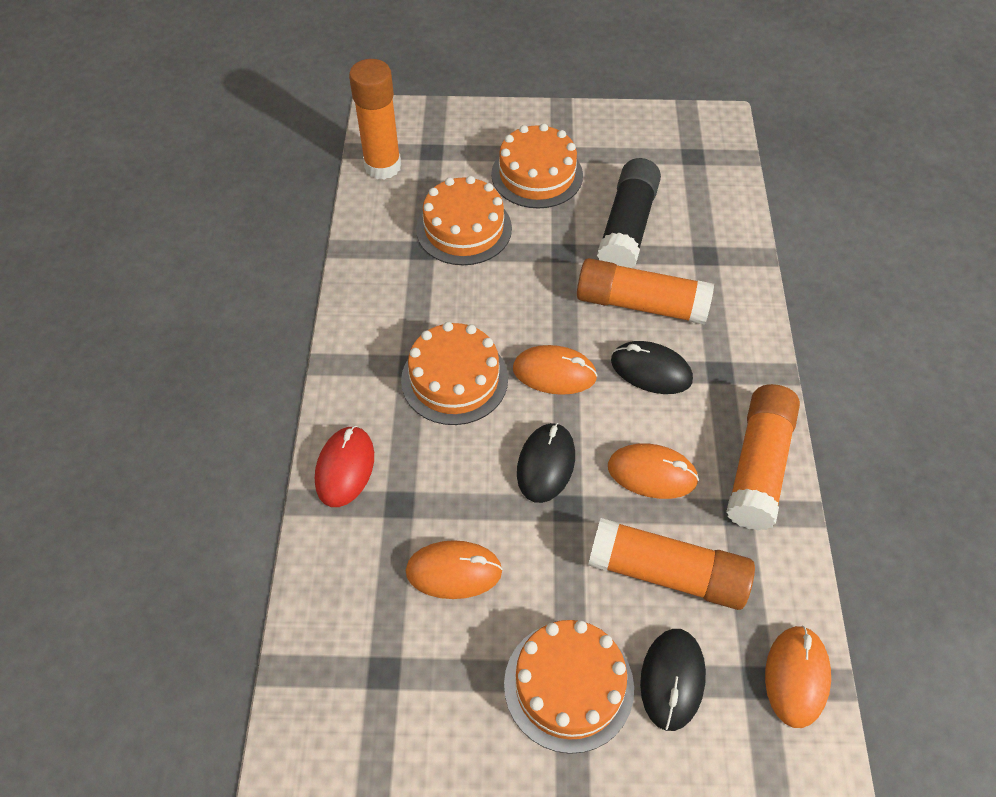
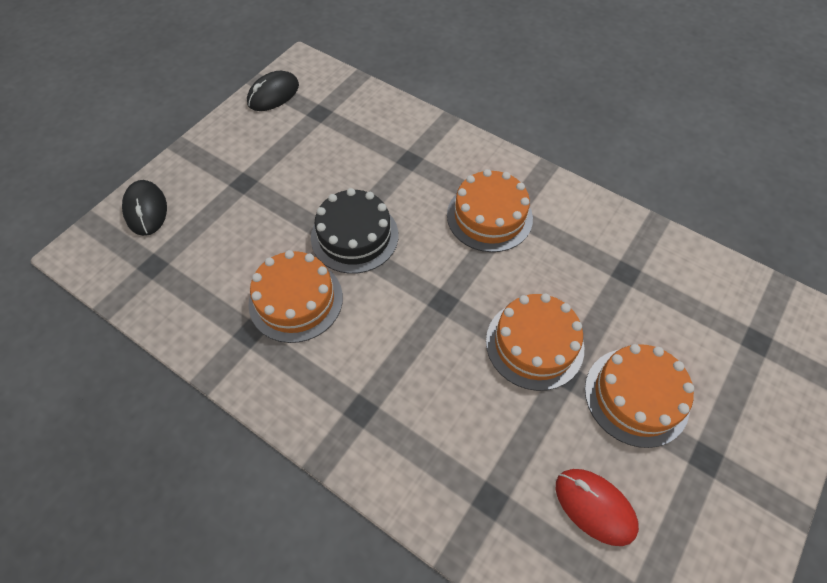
black cake: none = 0 -> [311,188,398,274] = 1
black glue stick: [597,158,661,268] = 1 -> none = 0
black mouse: [517,423,575,503] [611,341,693,394] [640,629,706,731] = 3 -> [122,180,167,236] [247,71,299,111] = 2
orange glue stick: [349,59,401,180] [577,258,714,325] [588,518,755,610] [726,384,800,530] = 4 -> none = 0
orange mouse: [406,540,503,599] [513,345,598,395] [608,443,699,499] [765,626,831,728] = 4 -> none = 0

